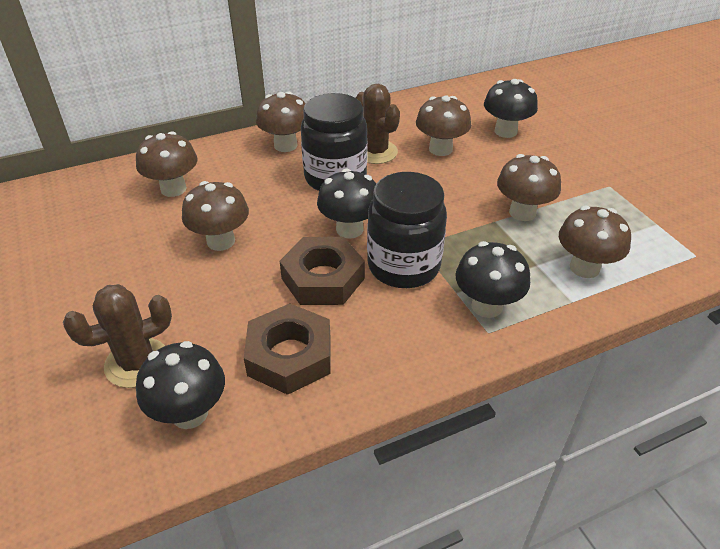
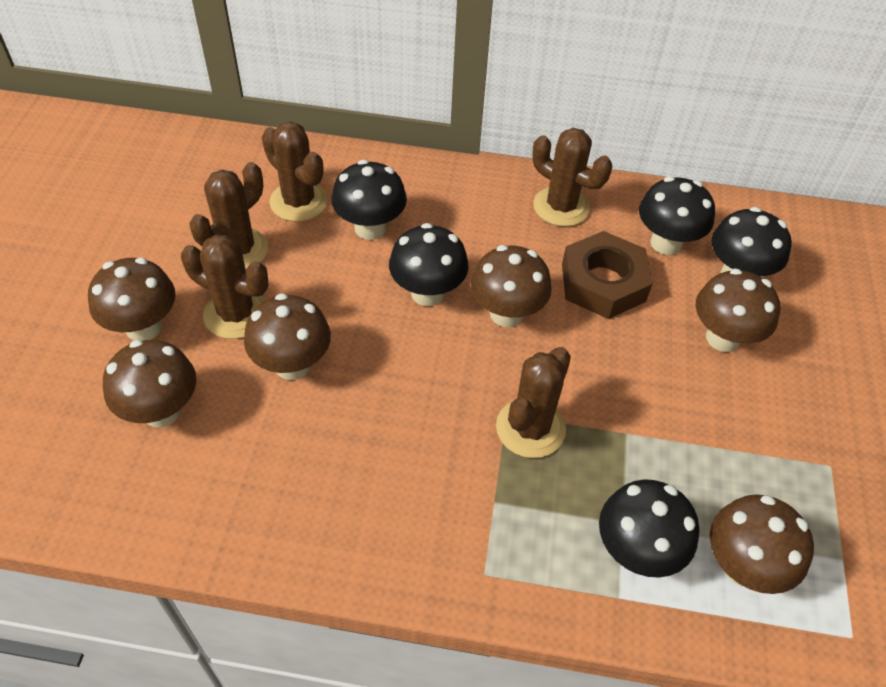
black jar: [301,93,368,191] [367,172,447,288] = 2 -> none = 0
black mushroom: [136,341,225,429] [317,169,376,239] [455,241,530,318] [484,79,538,138] = 4 -> [332,160,407,240] [389,223,469,306] [599,479,699,577] [639,176,715,255] [711,207,792,276] = 5
brown cactus: [63,284,172,388] [356,84,400,164] = 2 -> [181,235,269,339] [189,162,269,269] [262,121,328,222] [496,347,571,458] [532,128,612,227] = 5
brown nut: [244,303,331,395] [280,237,365,305] = 2 -> [562,231,652,319] = 1

